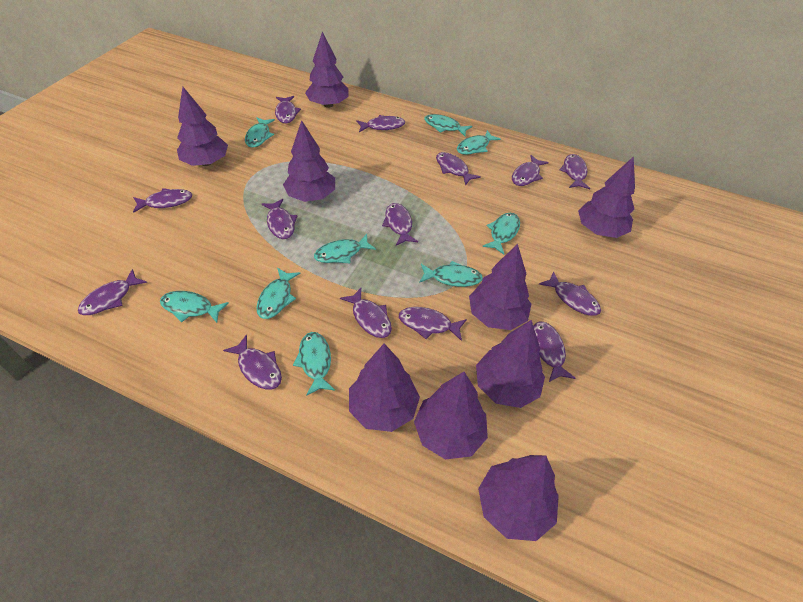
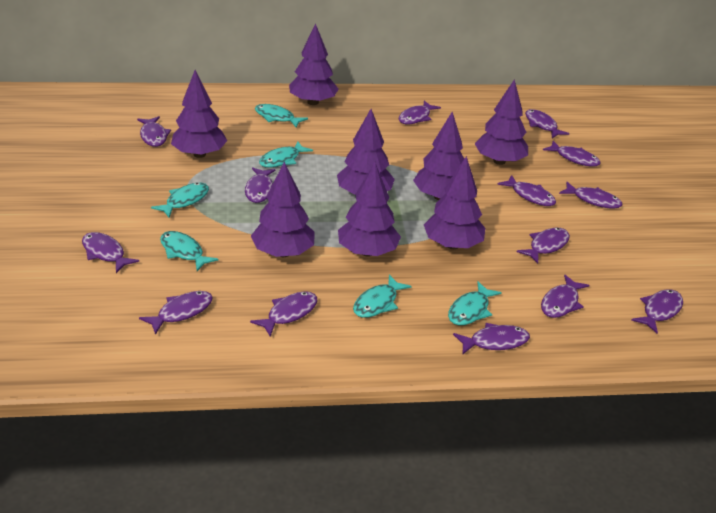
purple tree: [177,86,228,166] [283,120,335,202] [305,32,349,108] [349,344,420,432] [414,372,488,459] [469,244,531,330] [476,320,545,408] [478,455,559,541] [578,156,635,238] = 9 -> [171,70,227,158] [251,162,315,257] [289,23,339,105] [337,109,395,195] [338,163,401,257] [413,112,464,200] [424,156,486,249] [475,79,528,165] = 8
turquoise fish: [160,291,229,323] [245,117,275,148] [256,268,300,319] [293,332,335,396] [314,234,376,263] [419,261,483,287] [424,114,472,136] [457,130,501,155] [482,213,520,255] = 9 -> [151,183,209,217] [160,231,218,271] [255,104,308,128] [259,142,313,168] [353,275,412,318] [448,282,502,325] = 6

